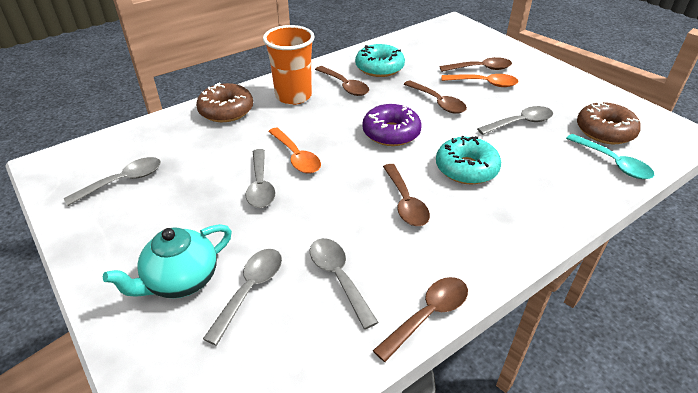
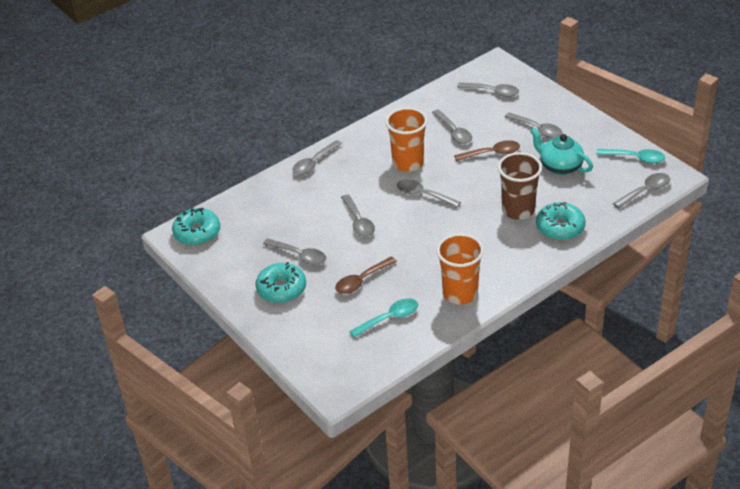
brown cup: none = 0 -> [498,152,542,220] = 1
brown donut: [196,83,253,122] [577,101,641,144] = 2 -> none = 0
brown spoon: [315,66,369,96] [373,277,468,362] [383,164,430,226] [404,80,467,114] [439,57,512,72] = 5 -> [335,257,397,294] [454,140,520,161] = 2
grey spoon: [64,157,161,206] [203,249,282,345] [245,149,275,208] [310,238,379,329] [477,106,553,135] = 5 -> [263,238,326,265] [293,140,342,175] [341,194,375,237] [397,179,461,208] [432,109,472,144] [457,82,519,97] [505,112,563,138] [613,173,670,209] = 8
orange cup: [263,25,315,105] = 1 -> [385,107,427,172] [436,233,484,305] = 2
orange spoon: [268,128,321,174] [441,74,518,87] = 2 -> none = 0
purple donut: [362,104,422,146] = 1 -> none = 0
turquoise donut: [355,44,405,77] [436,136,501,185] = 2 -> [172,208,220,246] [256,262,306,303] [536,202,586,241] = 3
turquoise spoon: [566,134,654,179] = 1 -> [349,298,418,338] [596,149,665,163] = 2

